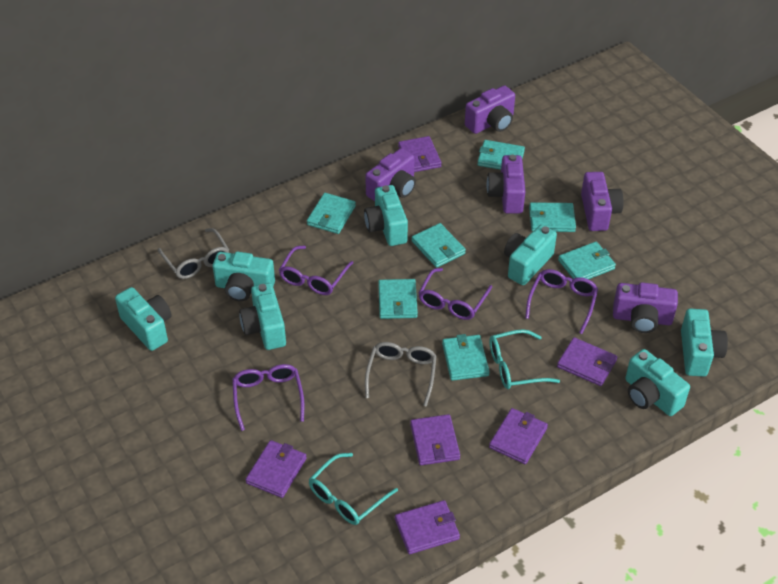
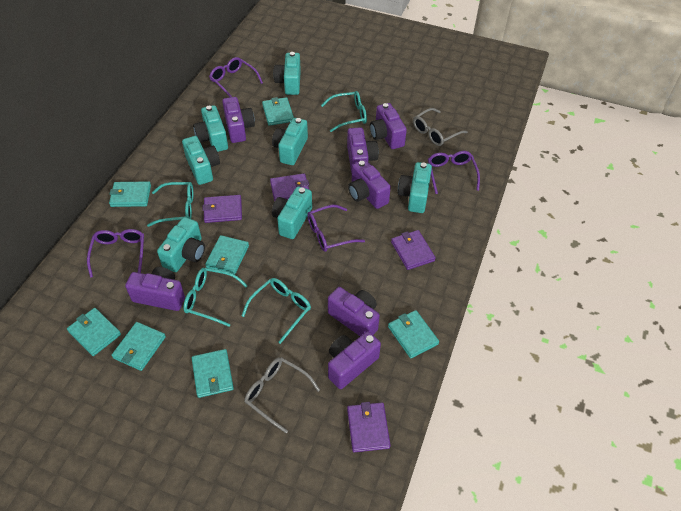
purple camera: [365,148,416,201] [465,85,515,134] [486,154,526,213] [581,172,624,231] [613,282,678,333] = 5 -> [125,267,185,311] [222,97,255,143] [328,287,380,336] [328,331,381,389] [347,127,379,173] [348,159,391,209] [370,103,407,149] = 7
purple wallet: [245,440,307,498] [395,500,460,554] [398,136,442,172] [410,414,460,465] [489,408,548,464] [557,337,617,386] = 6 -> [202,195,242,223] [270,173,309,202] [347,402,391,452] [391,230,436,270] = 4
turquoise glasses: [309,453,398,525] [489,329,560,389] = 2 -> [147,182,193,227] [183,268,248,327] [242,278,311,344] [321,91,367,132] = 4

